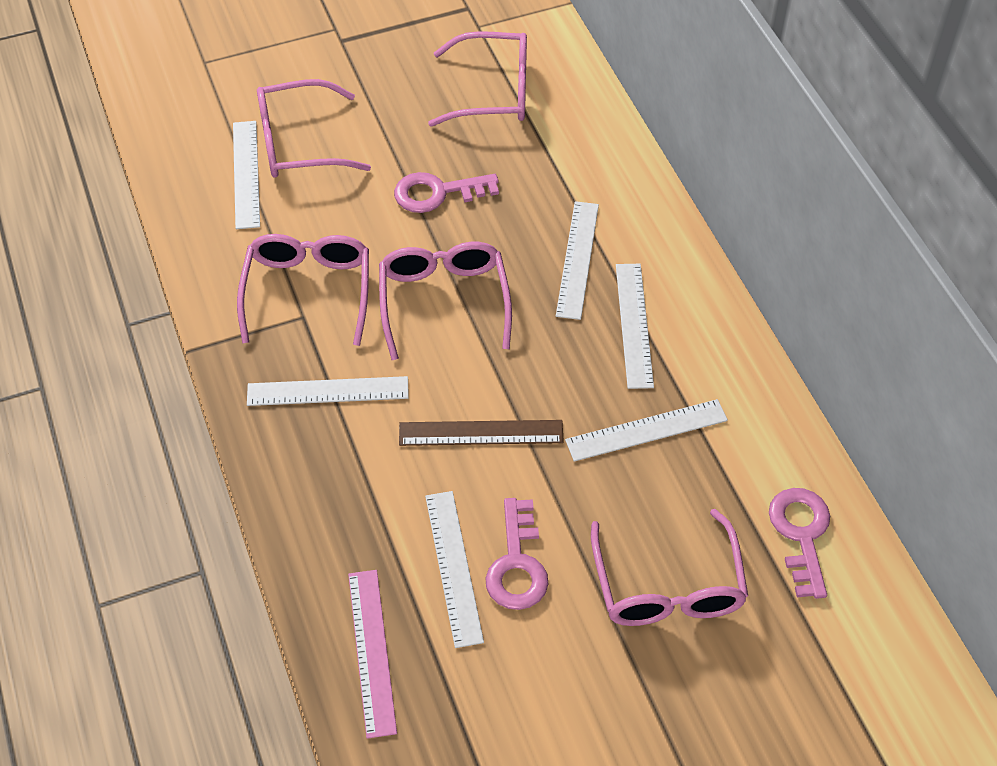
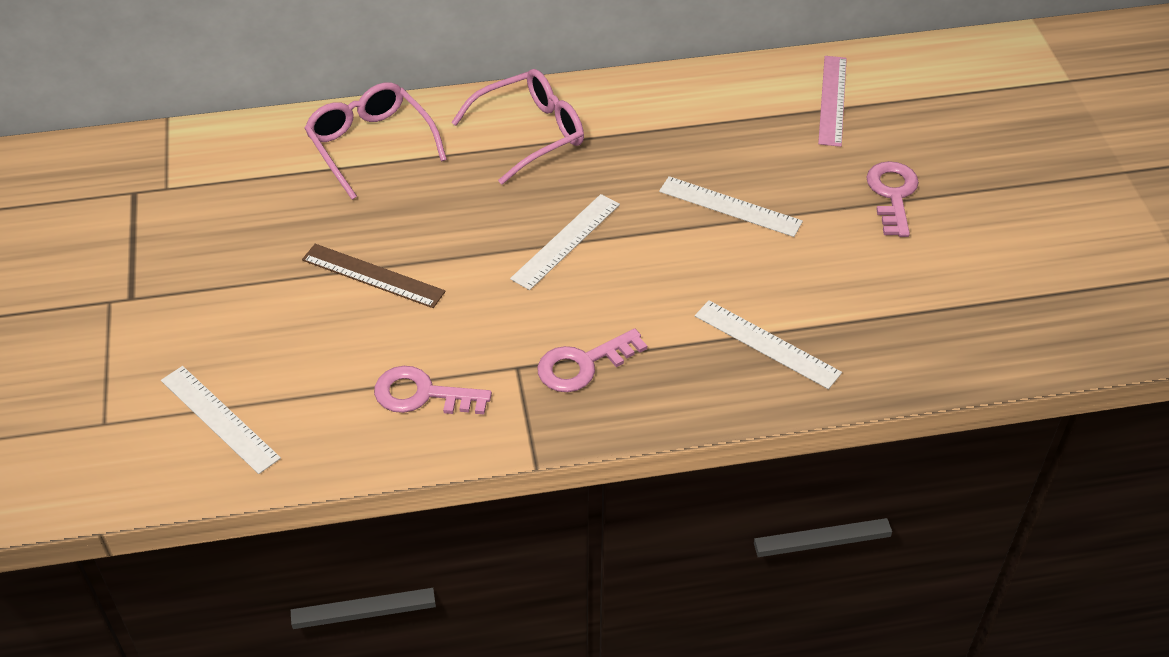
pink glasses: [237,234,369,346] [257,79,371,178] [379,242,512,360] [428,31,527,127] [591,509,748,626] = 5 -> [304,82,447,200] [451,69,584,185] = 2
white ruler: [233,121,260,229] [247,376,409,406] [425,491,484,648] [556,201,599,320] [565,399,728,462] [616,264,654,389] = 6 -> [161,366,281,474] [510,194,620,290] [659,176,803,237] [695,300,842,389] = 4

